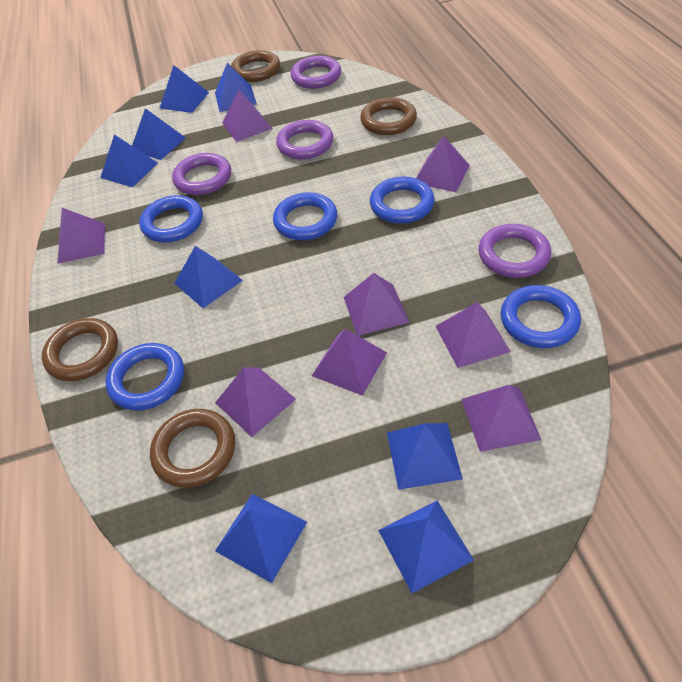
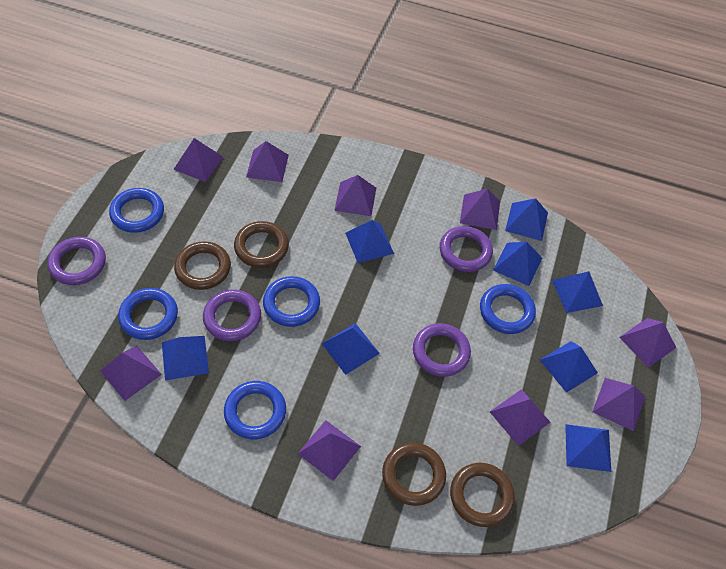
purple pyramid: [57,208,105,264] [215,367,296,437] [222,90,273,142] [312,329,387,396] [344,273,410,336] [416,136,470,192] [435,302,511,368] [462,385,541,452] = 8 -> [100,346,162,401] [173,138,223,182] [246,141,289,182] [298,420,361,481] [334,175,376,216] [460,189,500,230] [490,389,550,446] [593,378,645,431] [619,318,677,368] = 9

